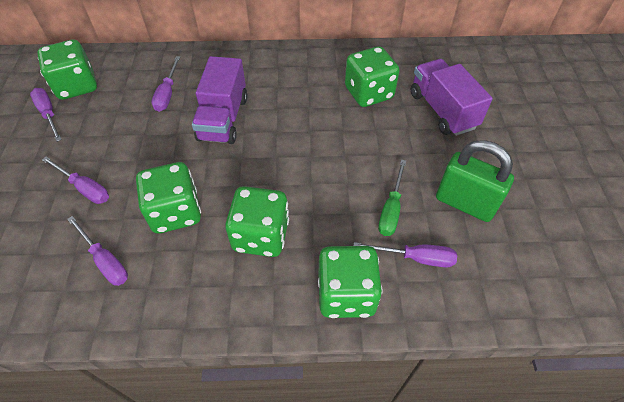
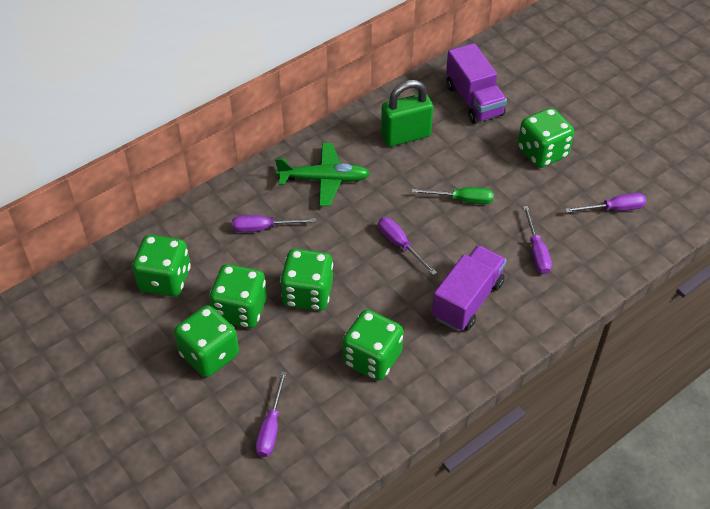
green dice: [37,40,97,100] [136,162,201,233] [225,186,289,257] [318,246,382,318] [345,46,399,107] = 5 -> [132,235,191,297] [174,305,239,377] [209,264,267,328] [280,249,333,311] [343,310,403,380] [518,108,574,168] = 6
green plane: none = 0 -> [275,143,370,206] = 1

